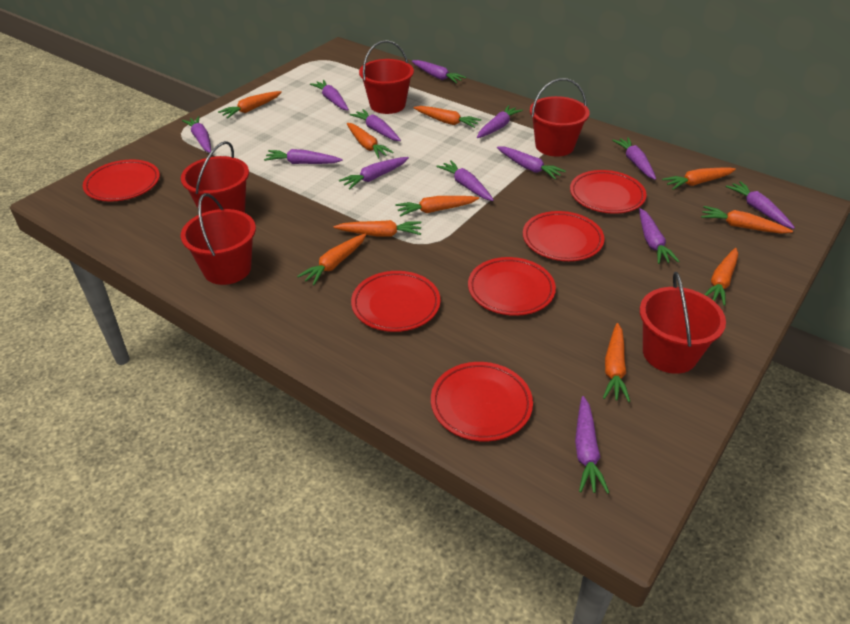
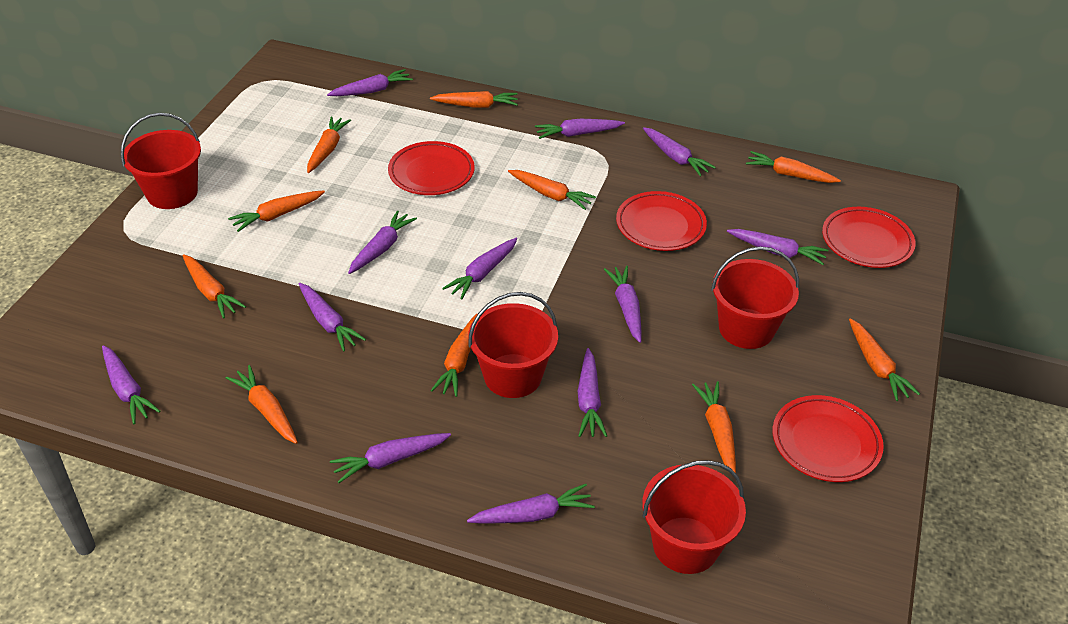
purple carrot: [182,116,211,153] [264,149,343,164] [310,80,349,110] [339,157,409,189] [350,109,401,141] [412,60,466,84] [436,160,494,201] [477,105,523,138] [497,147,566,180] [575,396,610,494] [612,137,656,180] [639,208,680,264] [725,181,795,229] = 13 -> [102,345,160,424] [299,283,366,352] [327,69,413,96] [330,433,451,483] [348,210,417,274] [442,238,517,300] [467,484,595,524] [535,119,625,139] [578,348,607,437] [604,266,642,343] [643,127,716,177] [727,229,828,265] = 12
red bucket: [181,141,249,214] [181,193,256,285] [359,40,414,114] [530,78,590,157] [640,272,726,374] = 5 -> [121,113,201,209] [468,292,558,398] [642,460,746,574] [711,246,799,349] = 4
red plate: [83,159,160,202] [351,271,441,332] [431,362,533,441] [468,257,556,316] [523,211,604,261] [570,170,647,214] = 6 -> [388,141,475,195] [616,191,707,251] [772,395,884,482] [822,207,916,268] = 4

